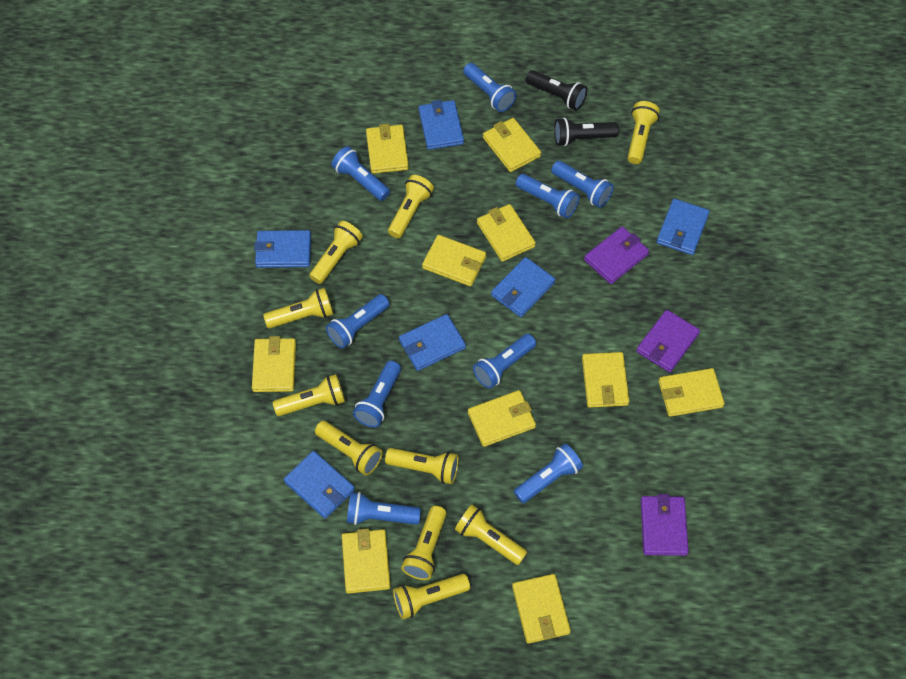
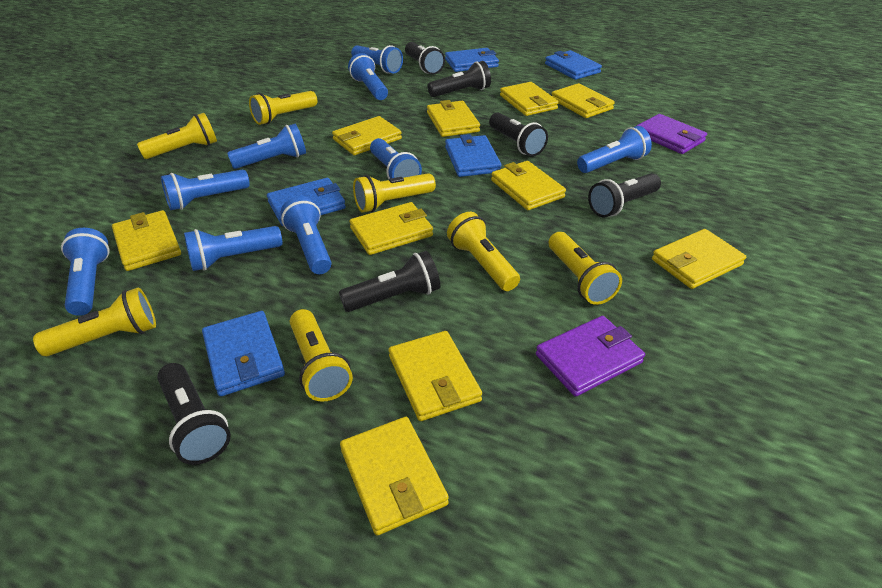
black flashlight: [526,70,587,110] [554,117,619,146] = 2 -> [157,363,231,465] [339,251,440,312] [405,42,445,75] [427,61,491,97] [489,113,548,157] [588,173,661,217] = 6
blue wallet: [254,230,311,268] [284,451,355,519] [399,314,466,371] [419,100,464,150] [491,257,555,317] [657,199,710,255] = 6 -> [202,311,285,396] [267,178,346,226] [445,48,499,72] [445,134,502,177] [545,50,602,80] = 5
purple wallet: [584,226,649,284] [636,310,700,372] [641,494,689,556] = 3 -> [536,316,645,397] [637,114,707,154] = 2
yellow flashlight: [263,288,333,328] [273,374,345,416] [309,221,363,284] [315,421,383,475] [385,448,459,484] [388,175,434,238] [393,574,470,619] [401,506,447,580] [455,504,527,565] [628,101,660,164] = 10 -> [33,287,156,356] [137,113,217,159] [249,91,317,125] [290,309,353,402] [353,173,436,213] [447,212,520,291] [549,232,622,305] = 7

